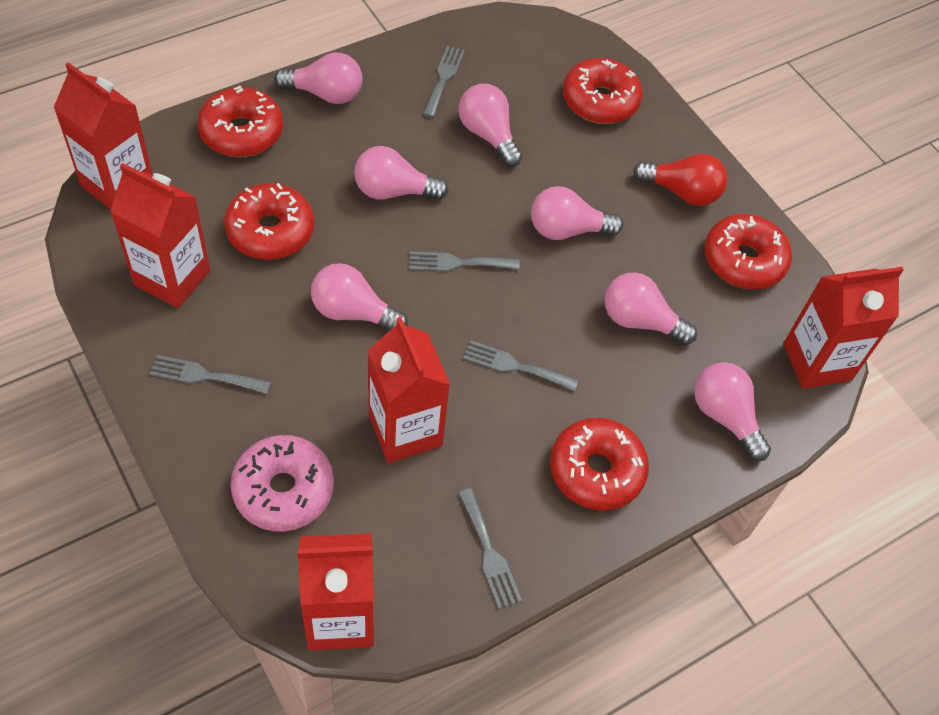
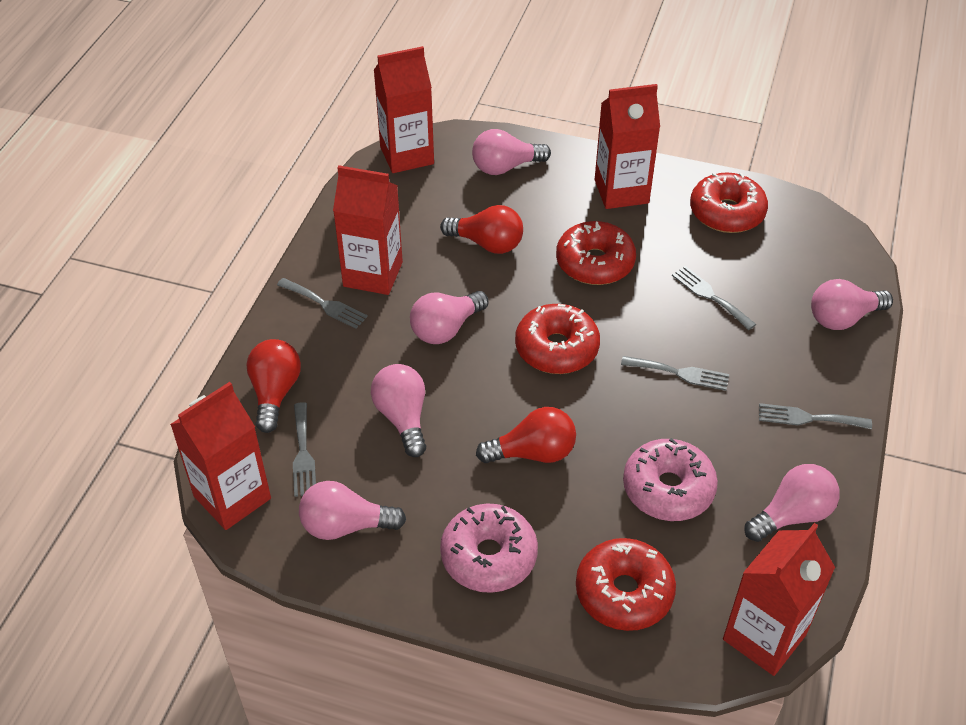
pink donut: [230,435,334,532] = 1 -> [440,503,538,593] [623,438,718,521] = 2
pink light bulb: [274,52,363,104] [311,263,408,330] [354,146,449,200] [458,84,522,167] [531,186,623,240] [605,273,697,345] [694,362,771,461] = 7 -> [299,481,406,540] [371,364,426,457] [410,291,489,344] [472,129,551,175] [744,464,840,542] [811,279,893,330] = 6
red donut: [198,86,283,157] [224,183,314,260] [550,418,649,510] [563,58,643,124] [704,214,792,290] = 5 -> [515,304,600,374] [556,221,636,285] [576,538,676,631] [690,172,768,233] = 4
red light bulb: [633,154,728,206] = 1 -> [246,339,301,433] [440,205,523,254] [476,407,576,463] = 3

